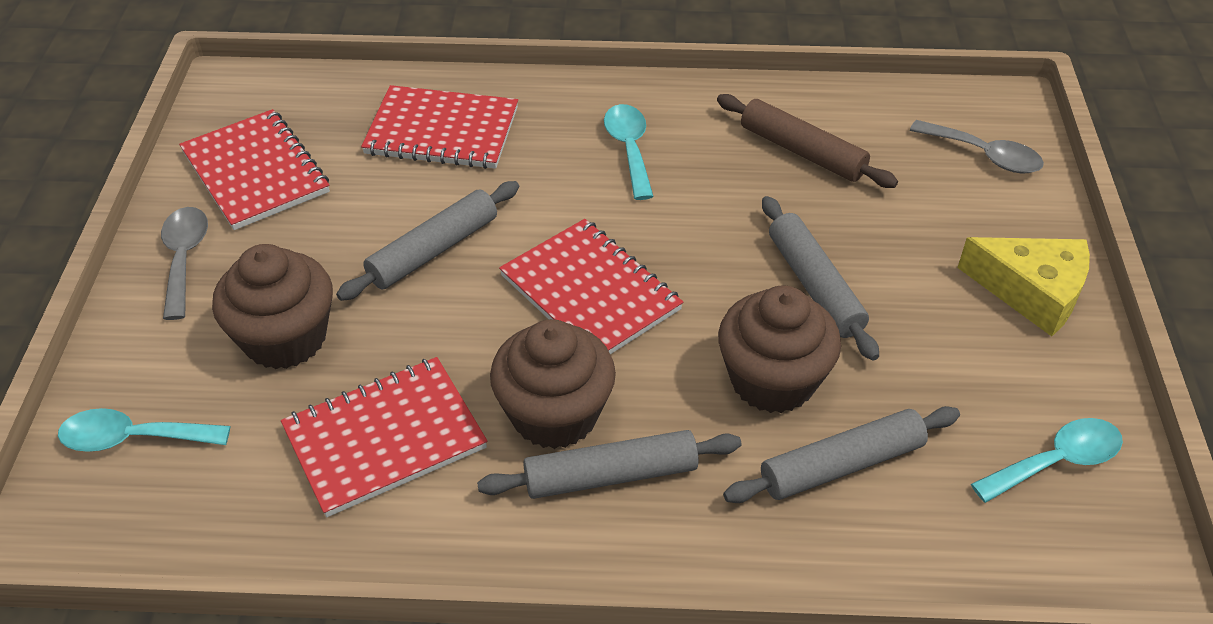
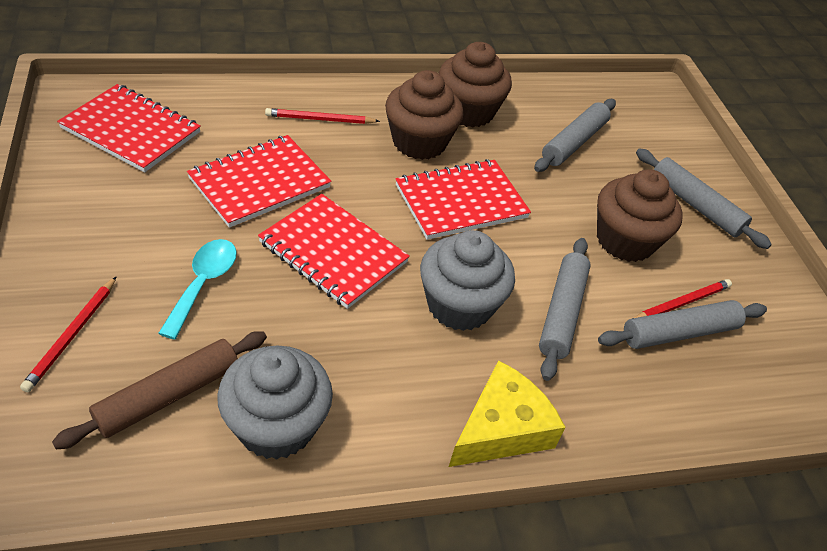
grey cupcake: none = 0 -> [217,345,333,460] [420,230,515,331] = 2
grey spoon: [161,207,208,320] [910,120,1044,173] = 2 -> none = 0
red pencil: none = 0 -> [20,276,117,392] [265,108,380,124] [634,279,732,318] = 3
turquoise spoon: [58,408,230,452] [604,104,654,200] [971,418,1123,503] = 3 -> [158,239,237,340] = 1

